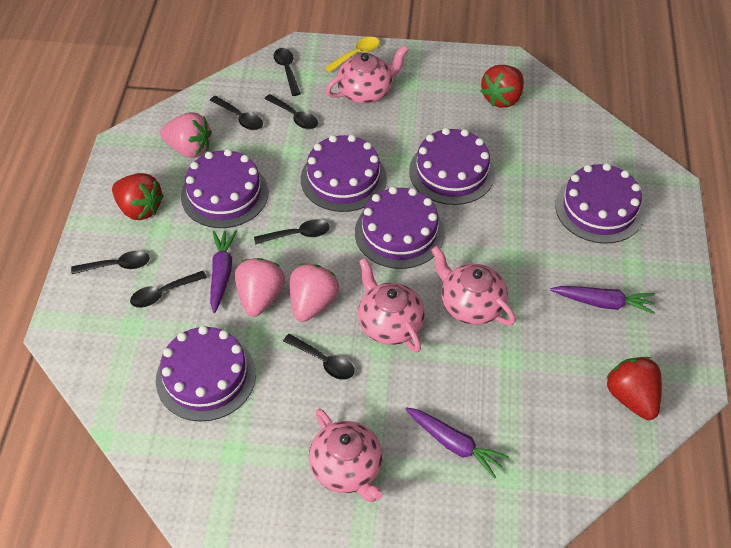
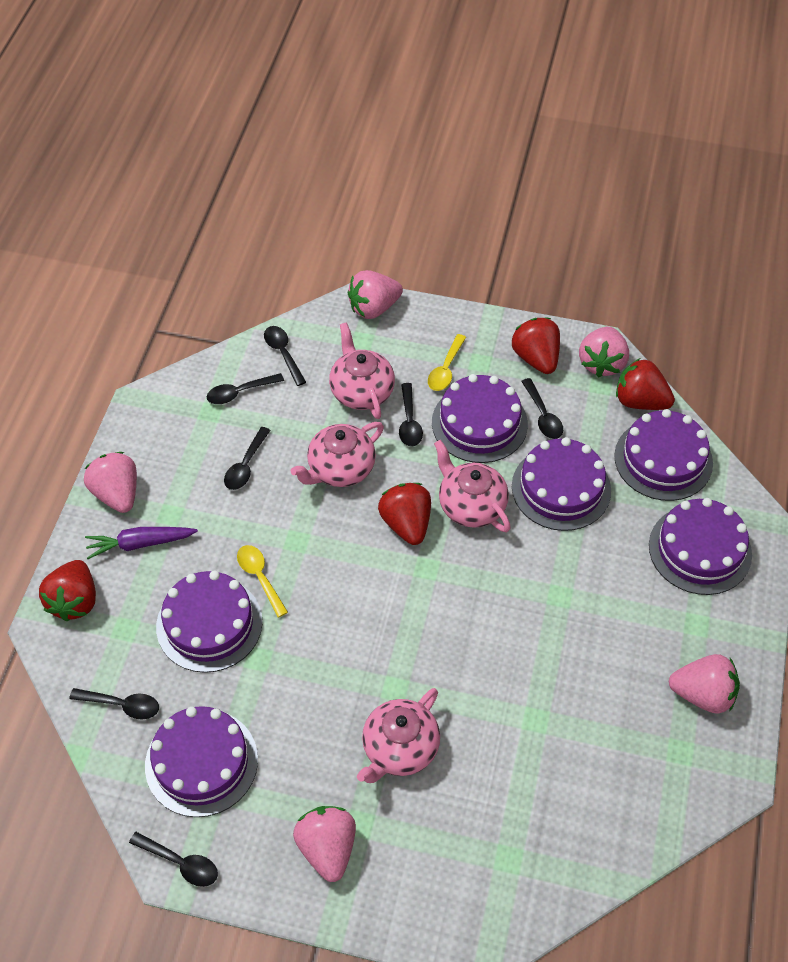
pink strawberry: [160,112,212,158] [235,258,285,317] [290,264,339,322] = 3 -> [84,452,137,513] [293,806,356,882] [347,270,403,319] [579,327,629,378] [668,654,740,714] = 5
purple carrot: [210,231,237,313] [405,407,509,478] [550,286,655,314] = 3 -> [85,527,198,559] = 1
red strawberry: [112,173,164,220] [481,65,524,108] [606,357,662,420] = 3 -> [39,560,96,621] [378,483,431,545] [512,318,560,374] [616,358,675,410] = 4
yellow spoon: [325,37,380,72] = 1 -> [237,545,288,617] [428,334,466,391] = 2

